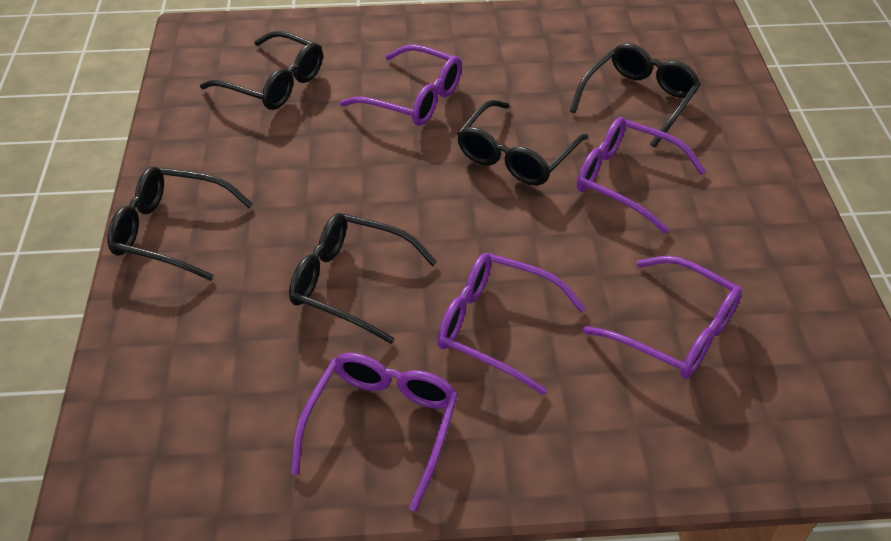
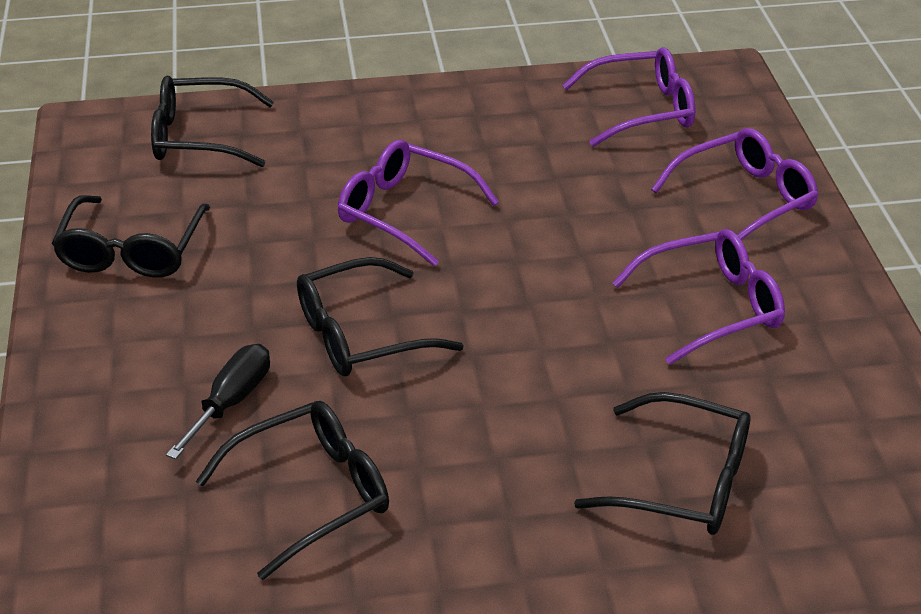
black screwdriver: none = 0 -> [166,344,270,459] = 1
purple glasses: [291,353,458,512] [340,45,462,126] [437,253,586,395] [577,117,706,234] [582,256,742,379] = 5 -> [338,140,499,266] [562,47,696,147] [612,229,785,365] [651,128,818,240] = 4

